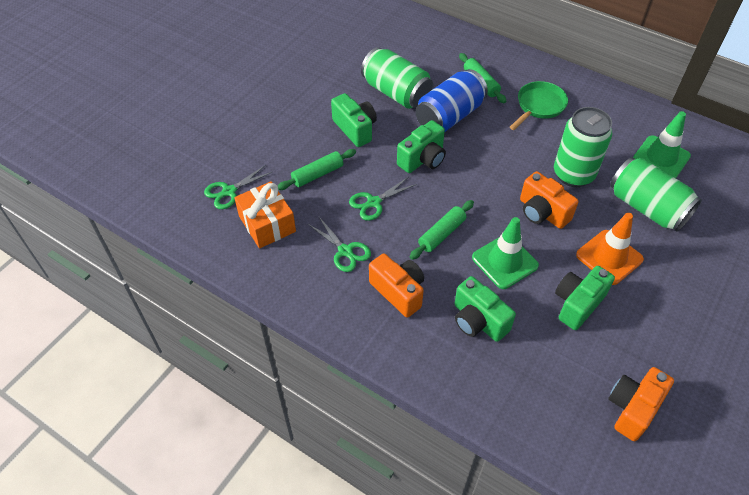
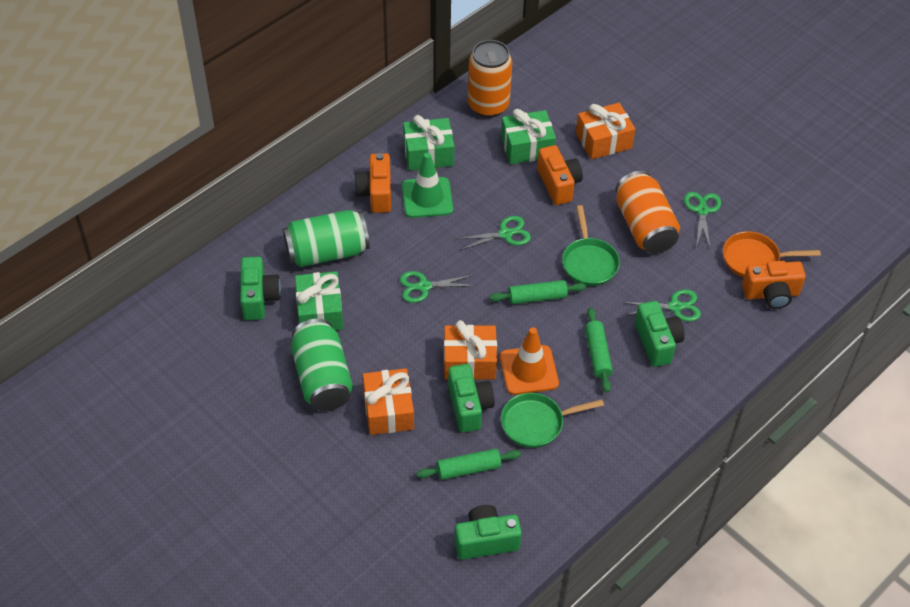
blue can: [416,69,488,132] = 1 -> none = 0
green can: [361,47,434,109] [554,107,613,187] [610,157,702,232] = 3 -> [283,210,370,267] [291,319,353,411] = 2
green gift: none = 0 -> [295,271,343,330] [403,115,454,170] [501,109,556,164] = 3
green pan: [510,81,568,130] = 1 -> [501,393,604,448] [562,205,620,286] = 2
green scissors: [204,165,272,209] [308,217,371,272] [349,177,417,221] = 3 -> [400,271,476,303] [457,216,531,250] [624,289,701,322] [684,192,721,247] = 4
green traffic cone: [472,217,539,289] [633,111,691,178] = 2 -> [402,153,453,218] = 1
orange can: none = 0 -> [468,40,512,118] [615,171,680,254] = 2
orange gift: [234,181,296,248] = 1 -> [363,368,414,435] [444,320,497,379] [576,103,635,160] = 3
orange pan: none = 0 -> [723,231,821,277] = 1

